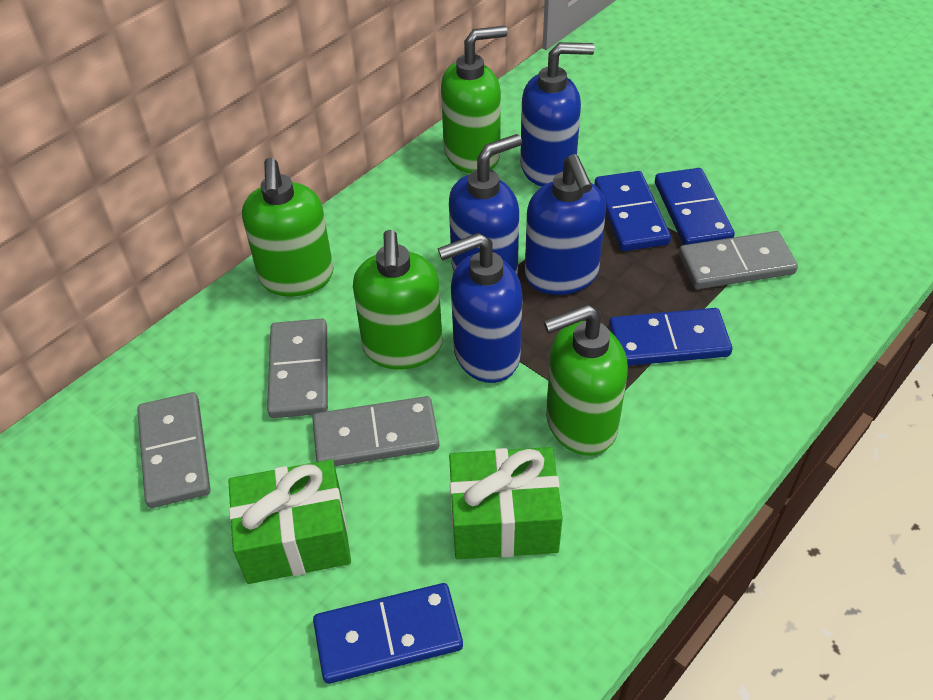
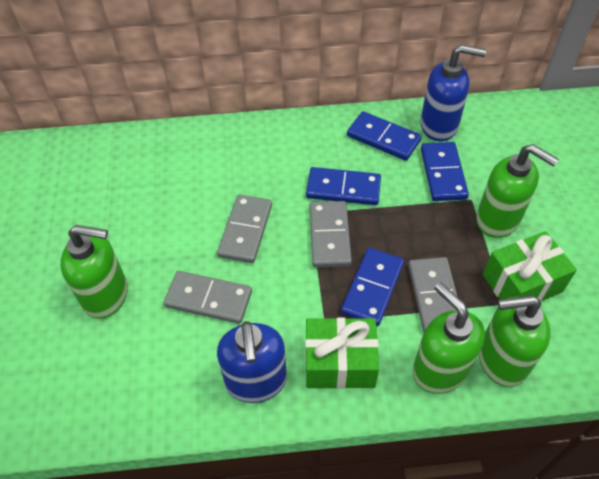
blue soap dispenser: [438,233,523,383] [449,134,522,276] [520,42,595,187] [525,154,606,295] = 4 -> [217,321,287,403] [420,45,486,141] = 2

